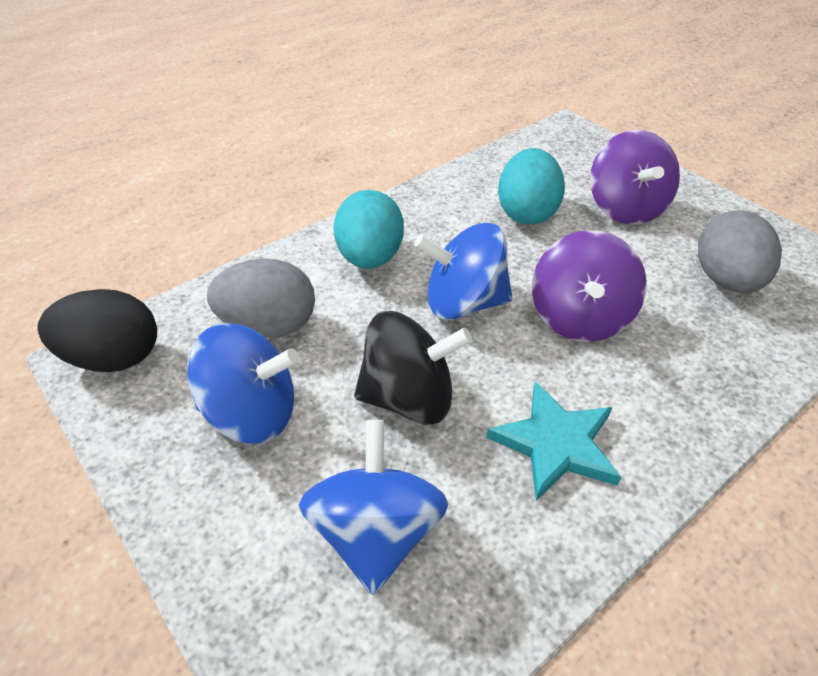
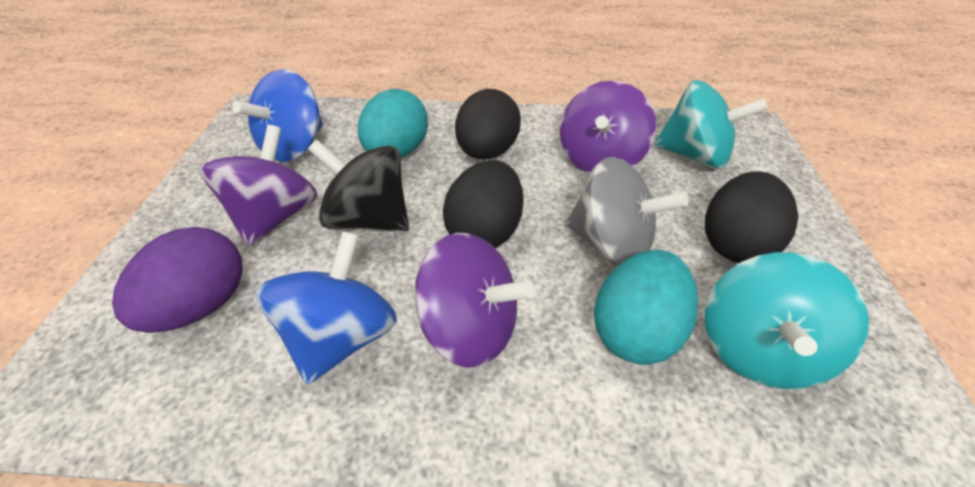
black egg: [37,289,157,372] = 1 -> [443,160,524,248] [455,89,521,159] [705,171,798,263] = 3
blue spinning top: [187,323,300,444] [299,420,449,595] [414,223,513,320] = 3 -> [233,69,323,162] [256,231,397,385] = 2
grey egg: [207,259,315,338] [698,211,782,293] = 2 -> none = 0
grey spinning top: none = 0 -> [566,157,688,266] = 1
purple egg: none = 0 -> [112,227,243,333] = 1
purple spinning top: [532,230,647,342] [590,130,680,225] = 2 -> [200,125,318,246] [414,233,535,368] [560,81,656,174] = 3
turquoise spinning top: none = 0 -> [654,80,768,169] [705,252,869,389] = 2
turquoise star: [487,382,621,501] = 1 -> none = 0

